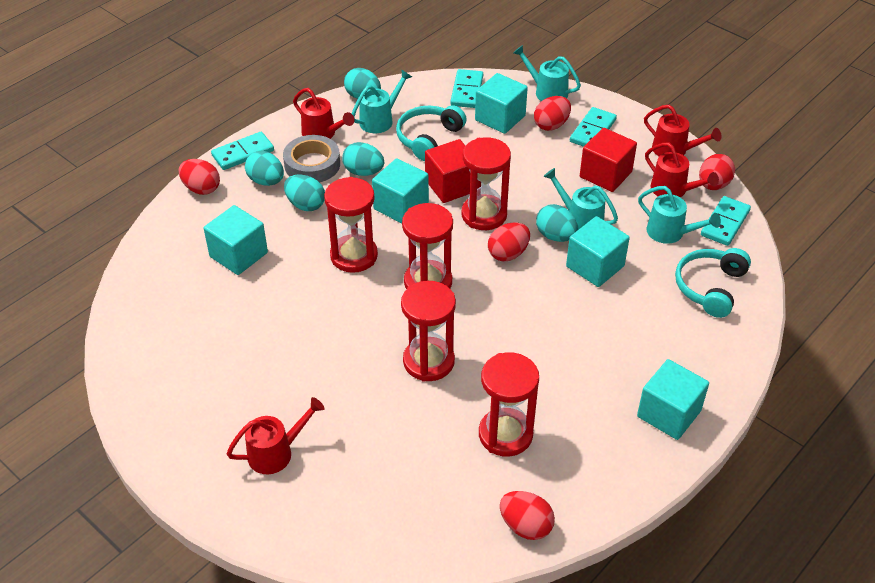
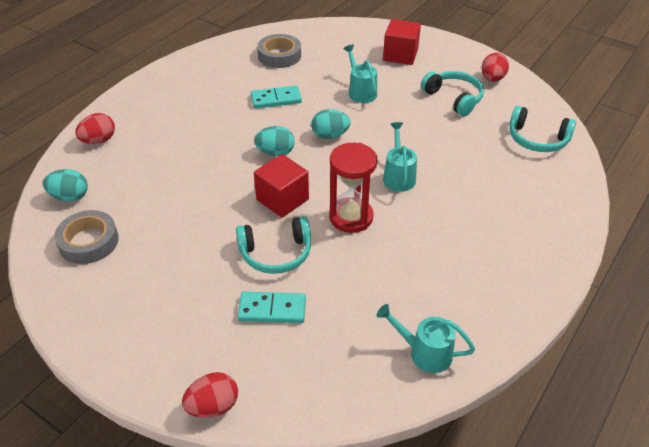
grey tape: [283,135,340,182] = 1 -> [54,210,119,264] [257,34,301,68] = 2
red egg: [178,159,220,195] [488,223,530,261] [500,491,555,540] [534,96,571,131] [699,154,735,190] = 5 -> [75,113,115,144] [182,372,238,418] [482,53,509,82] = 3
red hourglass: [324,177,378,273] [401,281,456,382] [402,203,453,289] [462,137,511,230] [479,352,539,457] = 5 -> [329,143,377,233] = 1
red watering can: [227,397,325,474] [293,88,354,139] [644,105,721,156] [645,143,719,197] = 4 -> none = 0
turquoise cube: [203,205,268,275] [372,158,429,223] [475,73,528,134] [566,216,630,287] [637,359,709,440] = 5 -> none = 0
turquoise domino: [211,132,274,170] [450,69,483,108] [570,107,617,147] [701,196,751,246] = 4 -> [237,292,306,323] [251,86,302,109] = 2
turquoise egg: [245,151,284,186] [284,174,325,211] [342,142,384,176] [344,68,381,99] [536,204,578,242] = 5 -> [43,169,88,202] [254,126,295,156] [311,109,351,139] = 3
turquoise headphones: [396,105,467,161] [675,248,751,318] = 2 -> [236,216,311,274] [421,71,484,116] [509,106,576,152] = 3
turquoise watering can: [352,70,412,133] [513,45,581,101] [543,168,618,230] [638,186,721,244] = 4 -> [343,45,377,103] [376,304,475,373] [383,122,417,192] = 3

